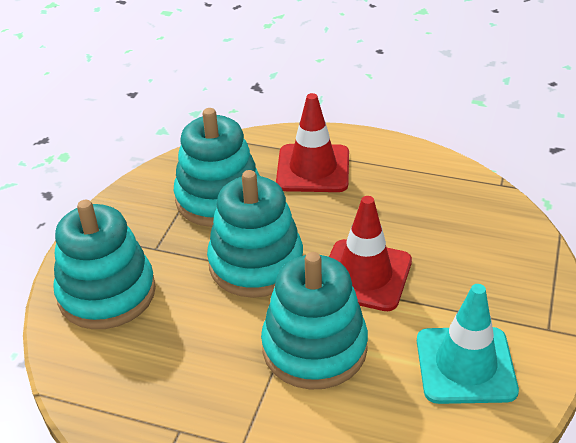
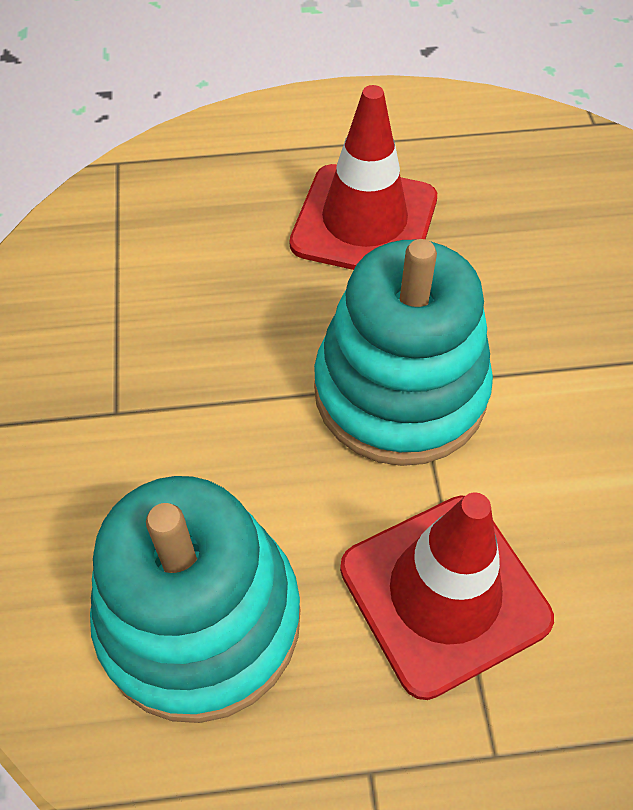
turquoise stacking toy: [53,200,156,329] [174,108,260,227] [207,170,303,298] [261,252,368,390] = 4 -> [90,476,300,723] [314,239,493,466] = 2
turquoise traffic cone: [417,284,519,404] = 1 -> none = 0

